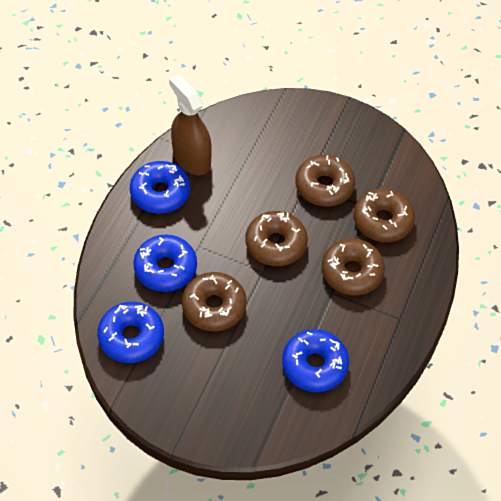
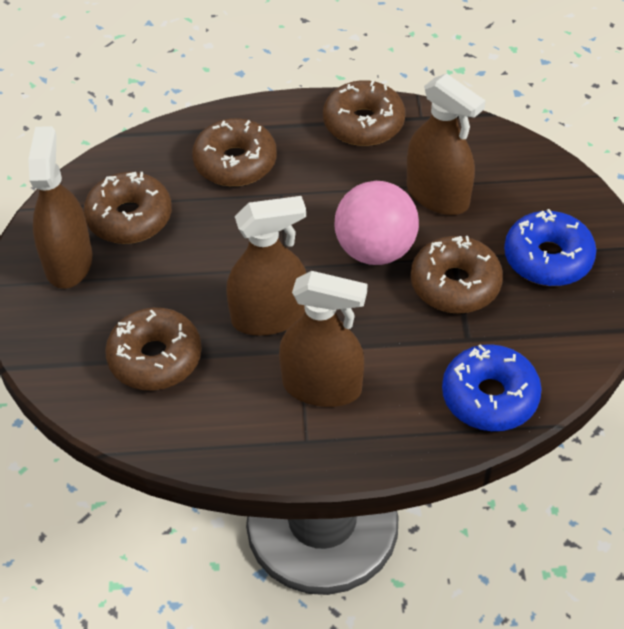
blue donut: [97,302,164,363] [130,161,190,214] [133,234,197,292] [282,329,349,392] = 4 -> [442,344,542,431] [504,209,596,286] = 2
brown spray bottle: [169,75,212,175] = 1 -> [28,126,92,289] [226,196,306,336] [279,271,367,407] [407,73,486,215] = 4
pink ball: none = 0 -> [335,181,419,265] = 1

